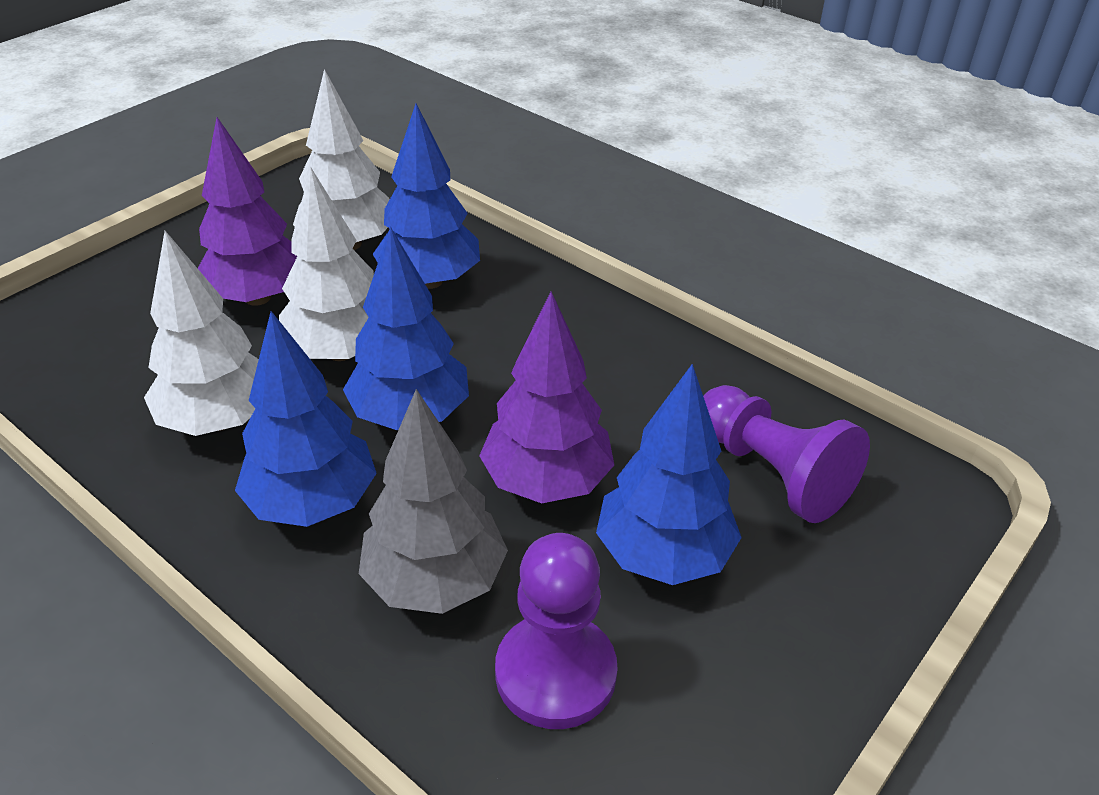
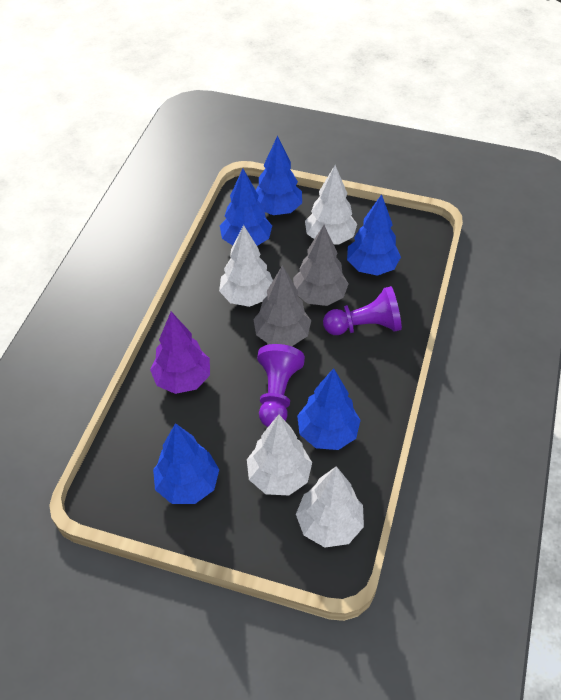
blue tree: [235,311,377,527] [343,226,469,430] [373,104,480,289] [596,364,742,585] = 4 -> [153,423,219,504] [220,169,272,246] [256,136,302,215] [297,368,361,450] [347,194,401,276] = 5
grey tree: [359,389,508,614] = 1 -> [254,265,311,346] [293,225,349,306] = 2
purple tree: [198,117,297,306] [479,292,614,503] = 2 -> [150,312,210,394] = 1
white tree: [144,231,259,436] [279,167,374,361] [293,69,390,250] = 3 -> [219,225,273,307] [247,415,312,495] [296,466,364,547] [305,165,357,245] = 4

